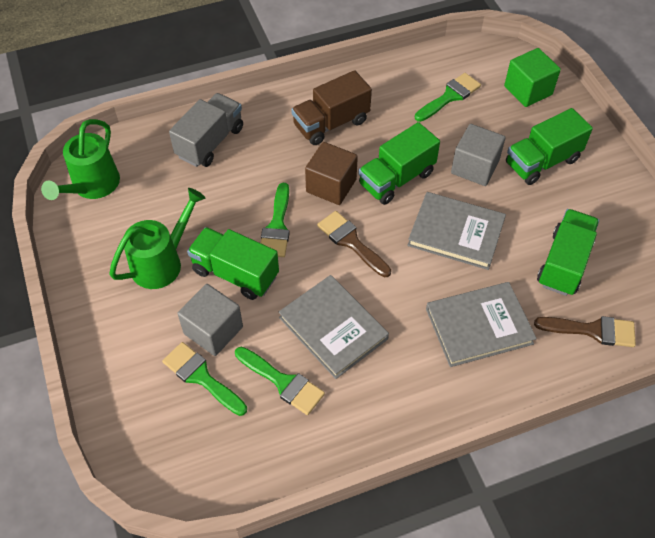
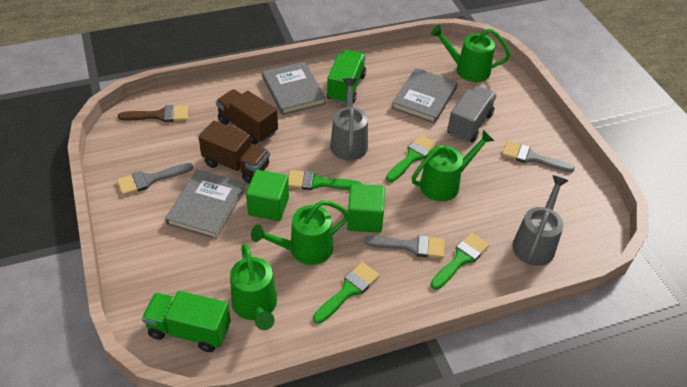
brown brush: [317,211,391,277] [534,316,636,347] = 2 -> [118,105,189,122] = 1
brown cube: [305,142,358,205] = 1 -> none = 0
brown truck: [291,70,372,145] = 1 -> [198,120,270,184] [216,89,278,145] = 2
green cube: [504,48,561,107] = 1 -> [246,170,289,221] [347,184,385,233] = 2
green truck: [187,227,279,300] [358,122,440,205] [506,108,593,185] [537,209,599,296] = 4 -> [142,291,231,352] [327,50,366,104] = 2
green watering can: [41,119,120,200] [109,188,206,289] = 2 -> [230,244,277,330] [251,200,349,265] [412,130,494,201] [430,25,511,82] = 4
grey brush: none = 0 -> [117,163,193,195] [365,235,445,258] [502,141,575,172] = 3
grey cube: [178,284,243,356] [451,124,505,186] = 2 -> none = 0
grey watering can: none = 0 -> [330,78,368,161] [512,175,568,266] = 2

